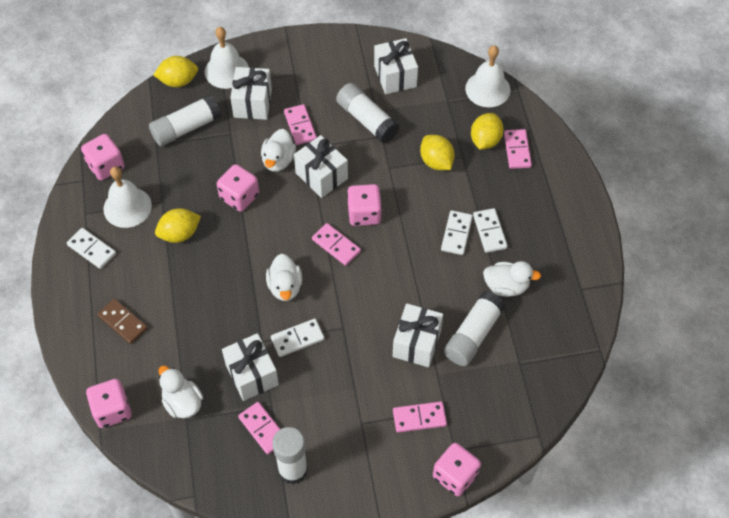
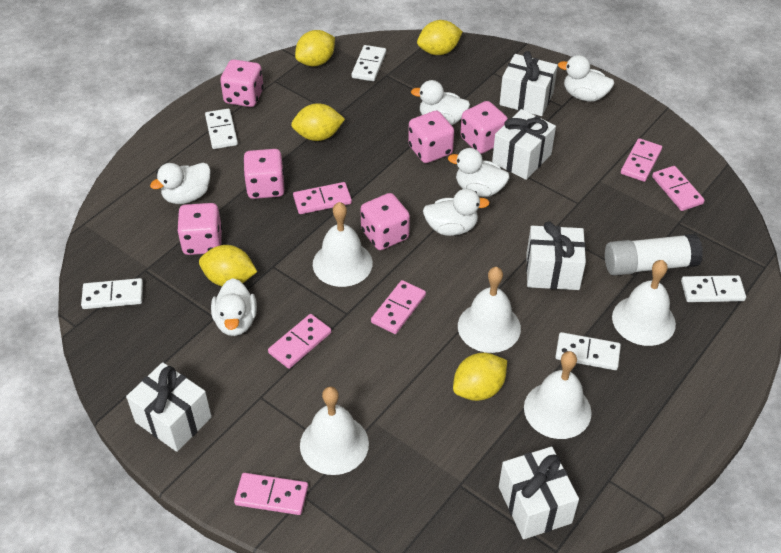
brown domino: [97,299,148,344] = 1 -> none = 0
pink dice: [81,134,124,180] [86,379,131,428] [217,164,259,212] [347,184,382,226] [433,443,481,496] = 5 -> [177,203,222,255] [220,59,264,107] [243,149,285,199] [360,193,410,250] [408,111,454,163] [460,101,508,154] = 6
pink domino: [238,402,280,455] [284,104,317,145] [312,223,361,266] [393,402,447,433] [504,129,532,169] = 5 -> [234,473,308,515] [268,314,331,369] [293,182,352,214] [371,280,426,334] [621,138,662,182] [652,166,705,211] = 6
white bell: [103,166,152,228] [205,27,249,89] [465,45,511,107] = 3 -> [300,386,369,475] [313,202,373,287] [458,267,521,353] [524,351,592,439] [612,260,676,346] = 5
white domino: [67,228,116,269] [271,319,324,357] [441,210,473,255] [473,208,508,253] = 4 -> [81,278,143,309] [205,109,238,149] [352,45,386,81] [555,332,621,370] [681,275,746,302] = 5
white duck: [158,365,203,418] [261,129,296,172] [266,254,302,301] [483,261,541,297] = 4 -> [150,163,211,204] [211,278,257,336] [411,80,470,125] [423,189,490,236] [448,148,509,197] [558,55,614,102] = 6
white glue stick: [149,95,221,146] [272,427,308,484] [336,83,399,143] [444,291,506,366] = 4 -> [605,234,703,276] = 1
yellow lemon: [154,56,198,87] [155,208,201,243] [420,135,455,170] [471,113,504,150] = 4 -> [199,245,257,286] [291,103,345,141] [295,30,335,66] [417,20,463,55] [453,353,507,401] = 5

